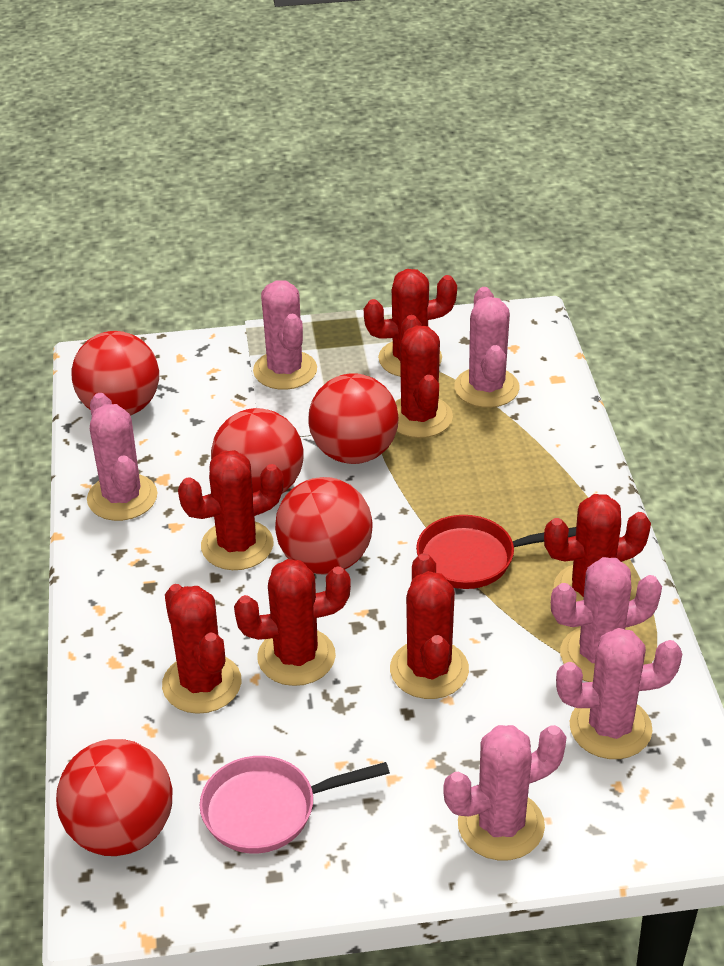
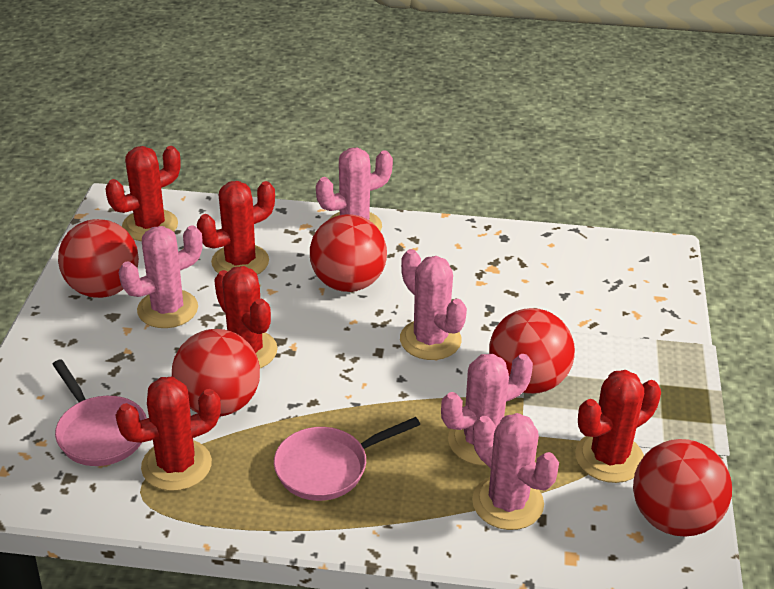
pink cactus: [87,393,157,521] [253,280,317,390] [444,725,567,860] [454,287,520,408] [551,557,662,682] [556,628,682,759] = 6 -> [118,225,203,328] [316,148,393,231] [400,249,467,360] [441,354,533,466] [472,413,559,530] = 5
pink pan: [200,756,390,853] = 1 -> [52,359,147,466] [274,417,420,501] = 2
red cactus: [162,584,241,714] [178,450,284,570] [234,559,351,686] [364,269,457,377] [390,553,469,699] [395,315,453,438] [544,494,651,602] = 7 -> [105,146,180,241] [115,377,221,491] [197,181,275,275] [214,266,277,368] [575,370,661,483] = 5
red pan: [416,515,576,589] = 1 -> none = 0

